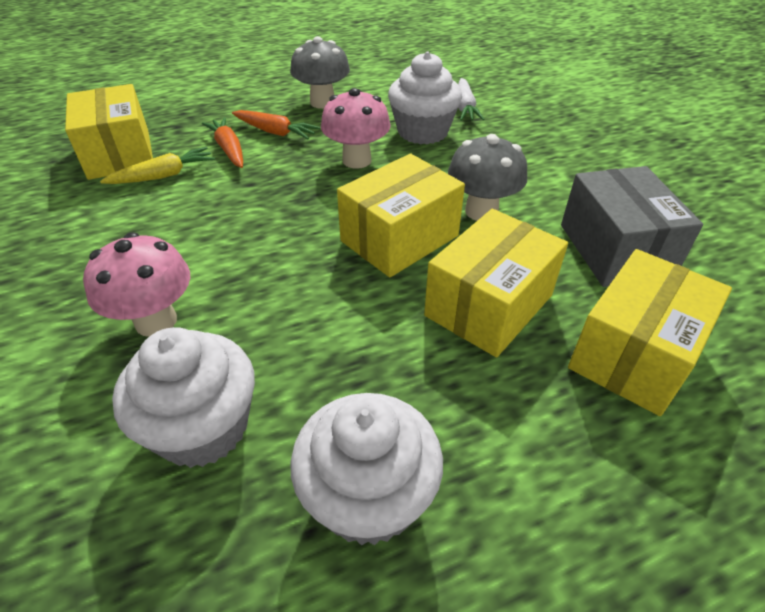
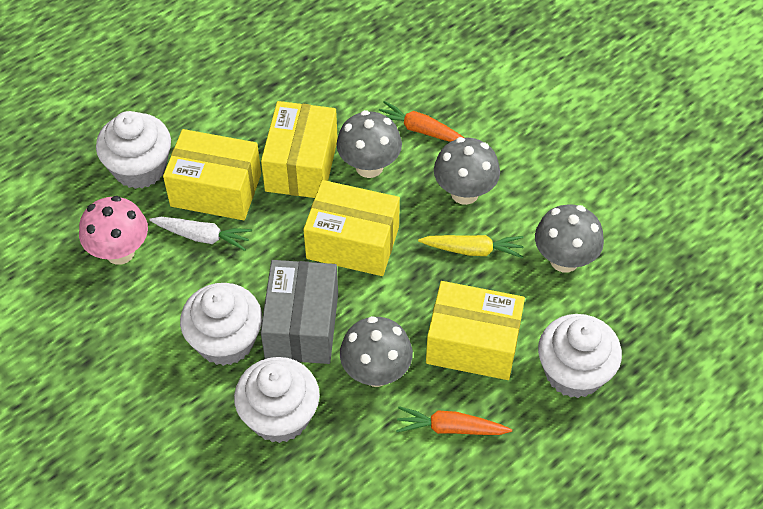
grey mushroom: [290,36,350,109] [448,134,527,221] = 2 -> [337,110,402,178] [340,316,413,387] [434,137,500,205] [535,204,604,273] = 4
pink mushroom: [83,232,190,337] [321,88,391,169] = 2 -> [79,196,148,265] = 1
white cupcake: [112,327,255,468] [290,393,443,546] [388,52,462,144] = 3 -> [96,111,171,189] [180,283,262,366] [234,357,320,443] [538,314,622,398] = 4

